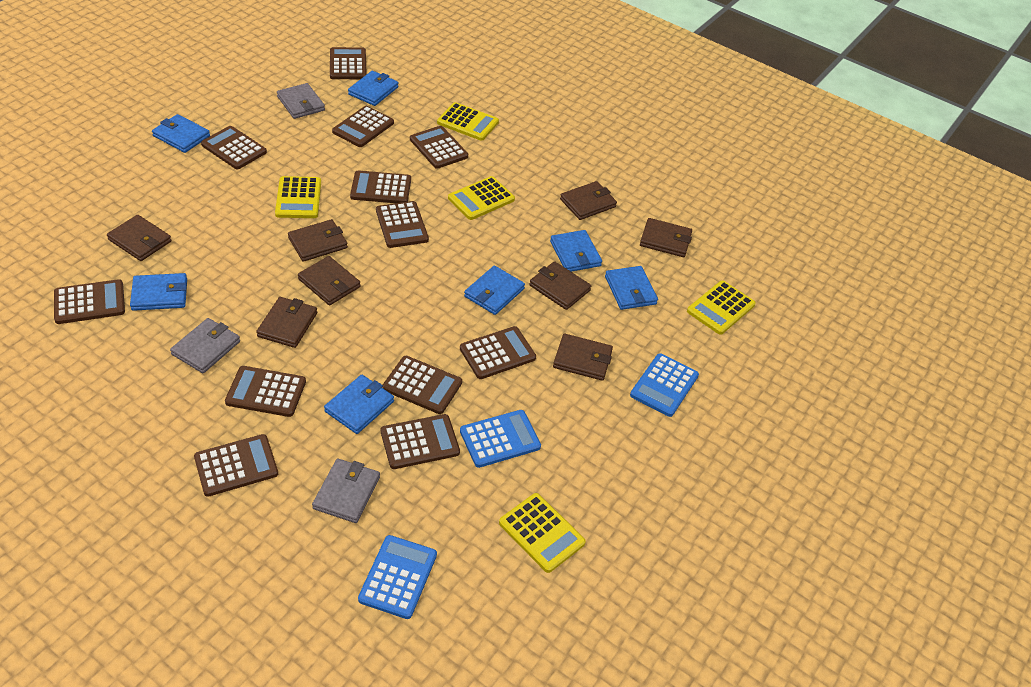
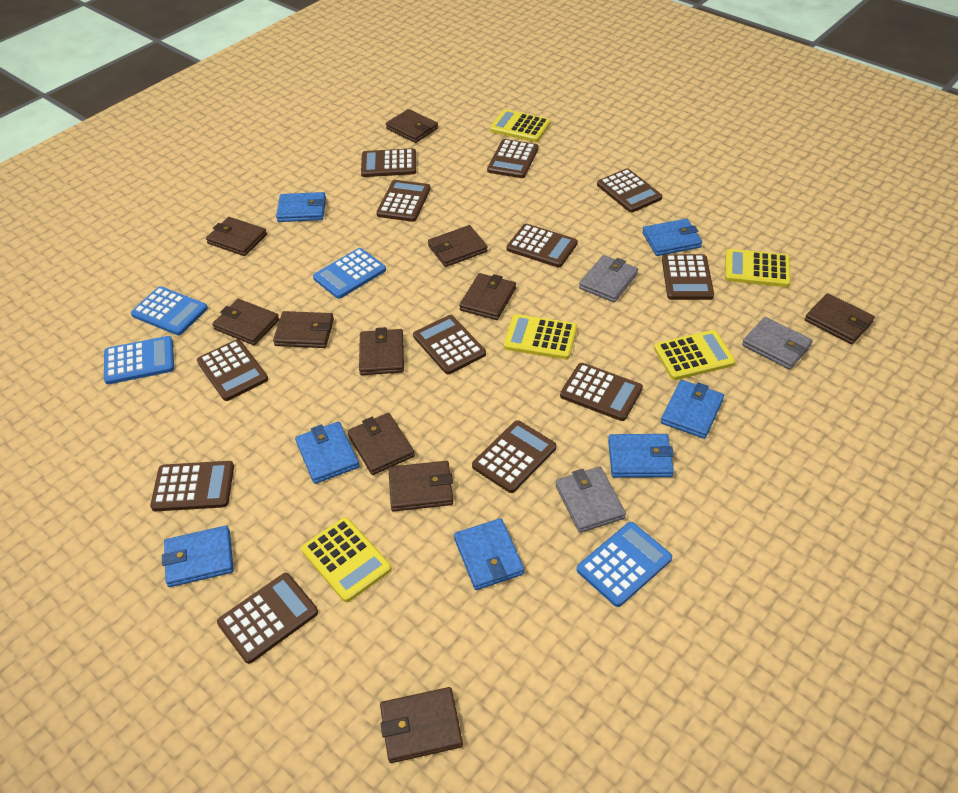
blue calculator: [358,535,437,619] [460,410,541,468] [630,353,699,417] = 3 -> [104,336,174,384] [131,286,208,335] [313,248,386,299] [577,522,672,607] = 4
brown wallet: [107,215,172,261] [256,297,317,348] [288,219,348,262] [298,256,361,305] [529,261,591,310] [553,334,613,381] [560,181,617,220] [640,218,692,257] = 8 -> [206,217,267,256] [212,299,279,345] [273,311,334,348] [347,413,415,475] [359,327,404,375] [380,687,463,763] [386,109,438,143] [389,461,453,511] [428,225,488,267] [459,273,516,320] [805,293,875,344] = 11

